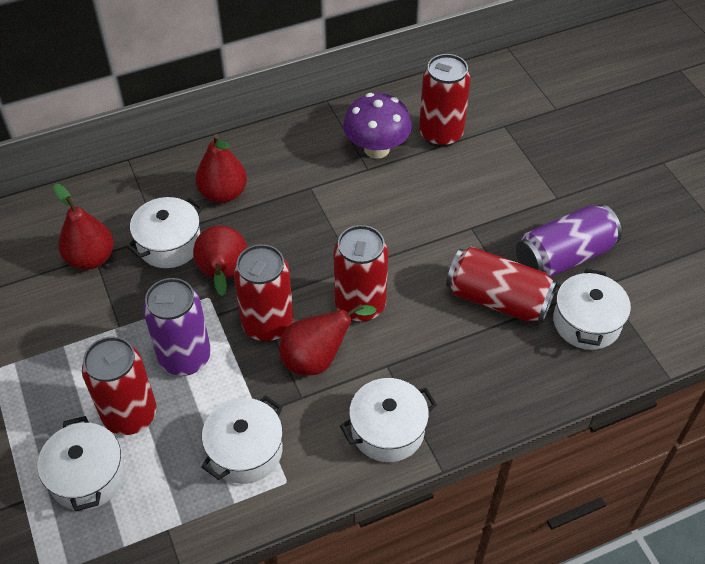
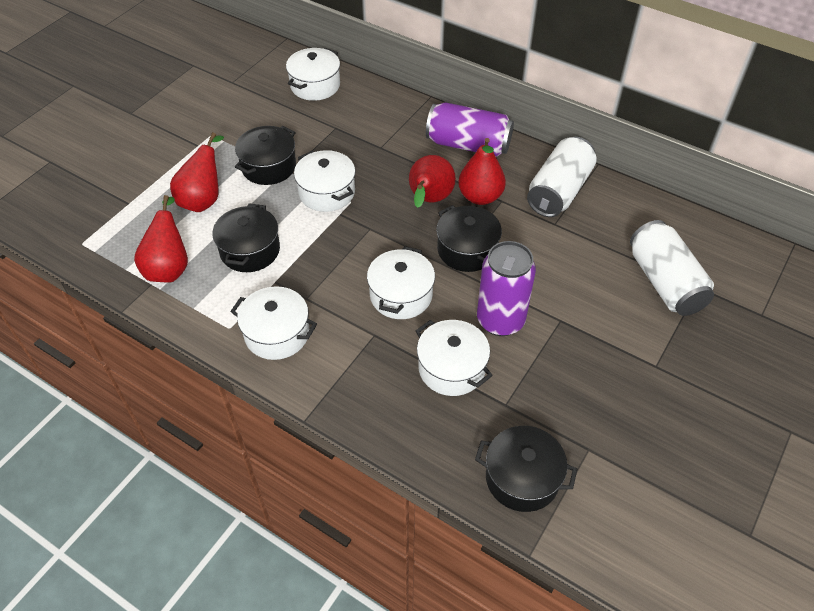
black pot: none = 0 -> [212,204,280,272] [235,126,296,185] [436,205,502,272] [475,426,577,512] = 4
purple mushroom: [343,93,412,159] = 1 -> none = 0
red can: [82,336,157,435] [234,244,294,342] [334,225,389,322] [419,54,471,147] [446,247,558,323] = 5 -> none = 0
white can: none = 0 -> [527,137,597,217] [630,220,714,316] = 2

